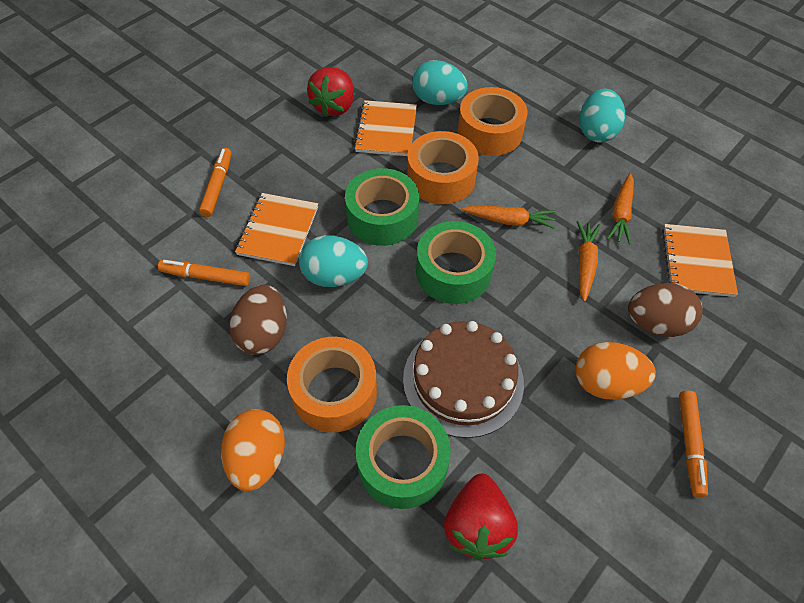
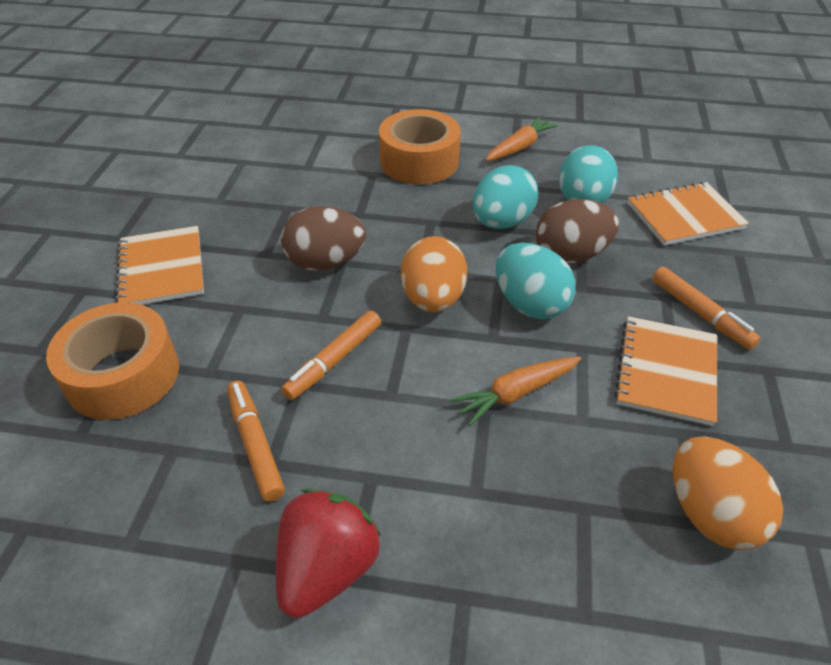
brown cake: [403,321,524,438] = 1 -> none = 0
green tape: [345,168,419,246] [356,405,451,509] [416,221,496,304] = 3 -> none = 0
orange carrot: [462,205,556,229] [577,221,600,302] [607,173,634,245] = 3 -> [450,357,581,426] [485,116,558,161] = 2
orange tape: [287,337,377,432] [407,131,479,204] [458,87,528,156] = 3 -> [46,302,179,420] [379,109,461,185] = 2
red strawberry: [307,67,354,117] [444,474,518,560] = 2 -> [276,489,381,618] = 1

